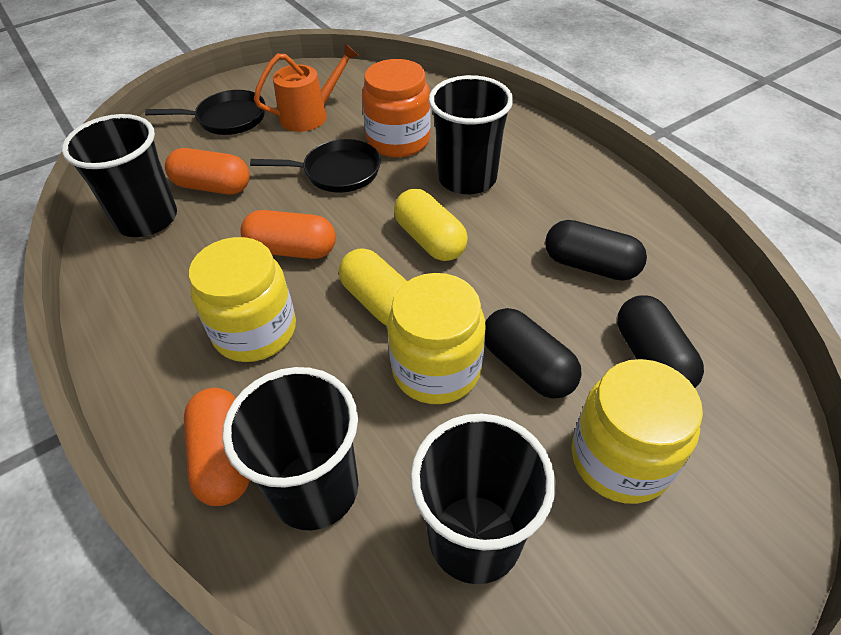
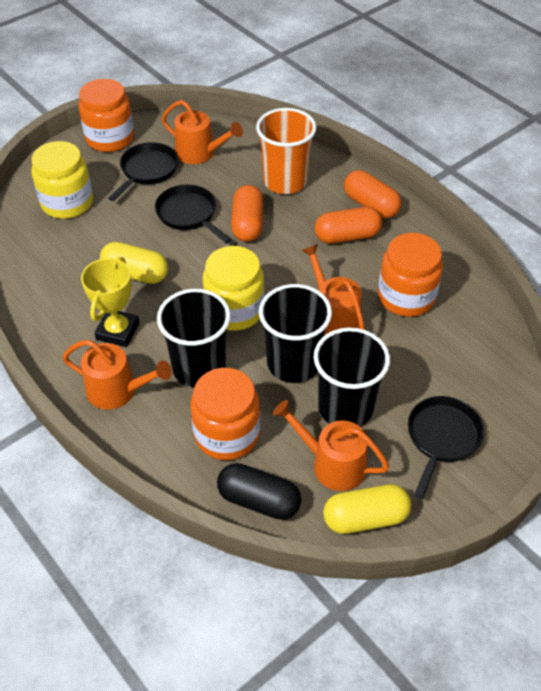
black capsule: [485,308,582,399] [545,220,647,281] [617,295,704,388] = 3 -> [217,463,301,520] = 1
black cup: [62,114,177,237] [222,367,358,530] [410,414,555,584] [429,75,513,194] = 4 -> [157,289,231,388] [259,284,332,383] [314,327,390,427] = 3
black pan: [145,90,265,135] [250,139,381,193] = 2 -> [108,142,178,201] [155,184,231,244] [408,396,484,499] = 3
orange cup: none = 0 -> [256,108,317,194] = 1
orange jar: [362,59,431,157] = 1 -> [78,79,134,152] [190,368,260,460] [378,233,443,317] = 3
orange watering can: [254,43,359,132] = 1 -> [62,340,172,410] [161,100,243,164] [273,400,389,491] [302,244,365,336] = 4
yellow jar: [189,237,296,362] [387,273,486,404] [572,359,703,504] = 3 -> [31,141,93,219] [203,246,264,331] = 2
yellow trophy: none = 0 -> [81,257,140,347] = 1

